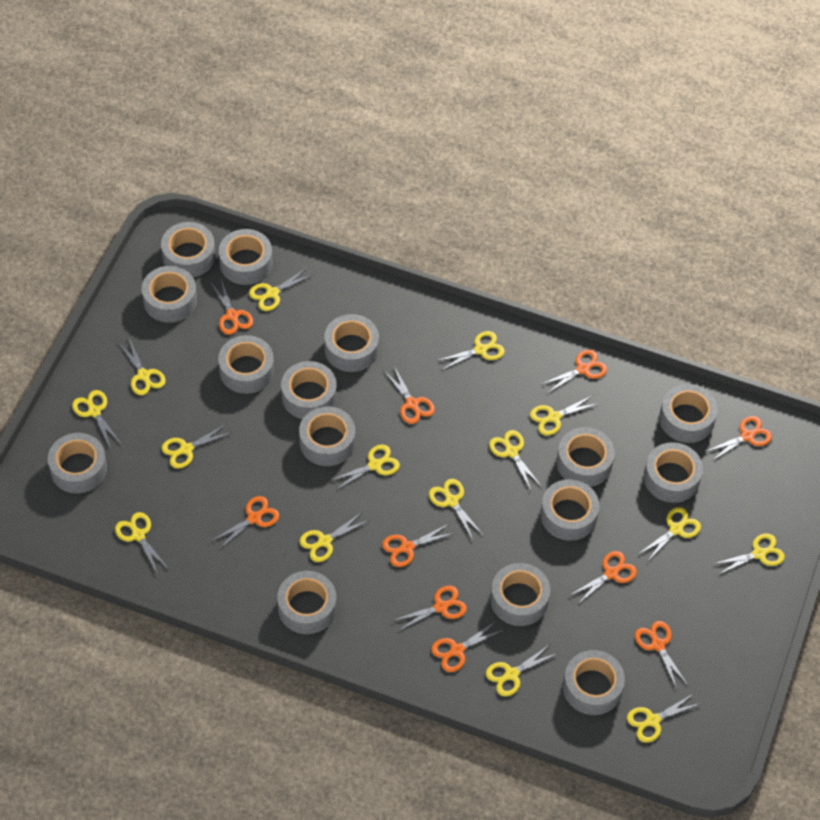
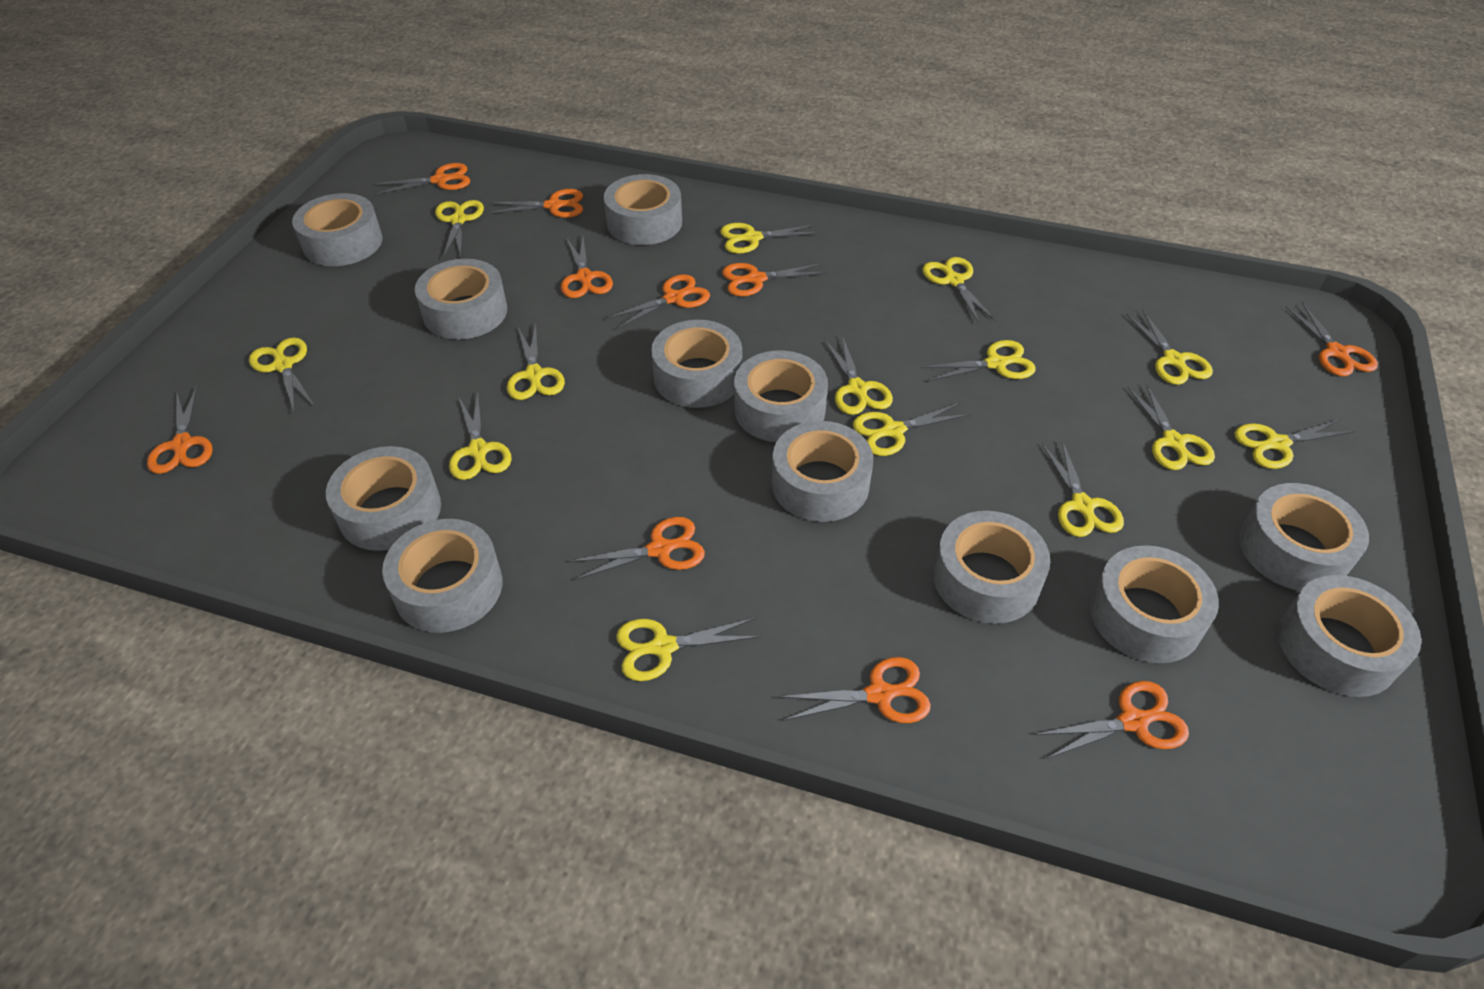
grey tape: [48,433,107,493] [142,266,197,323] [161,222,216,277] [218,335,274,394] [219,229,273,285] [277,571,336,634] [281,361,337,419] [299,406,355,466] [324,314,379,372] [490,563,550,626] [540,479,599,541] [556,427,615,487] [563,650,625,715] [644,442,703,503] [659,384,718,443] = 15 -> [292,193,383,266] [326,446,441,551] [382,519,502,633] [415,259,507,339] [604,174,682,245] [651,320,742,408] [734,351,828,442] [772,421,873,522] [933,511,1050,624] [1090,545,1219,663] [1239,483,1369,591] [1278,575,1421,697] = 12
yellow scissors: [72,390,122,449] [115,512,168,574] [118,338,166,395] [162,424,233,469] [249,267,314,311] [299,513,370,562] [329,444,400,491] [429,479,484,540] [436,331,505,370] [486,645,558,696] [489,430,542,490] [530,395,599,435] [627,694,701,743] [639,507,701,562] [713,533,785,575] = 15 -> [249,337,315,413] [435,200,484,258] [449,393,512,480] [507,324,565,400] [616,618,761,681] [720,223,820,254] [825,335,893,415] [853,402,971,456] [921,340,1036,381] [922,257,996,323] [1042,440,1124,537] [1126,310,1213,385] [1127,383,1215,470] [1234,419,1355,469] = 14

